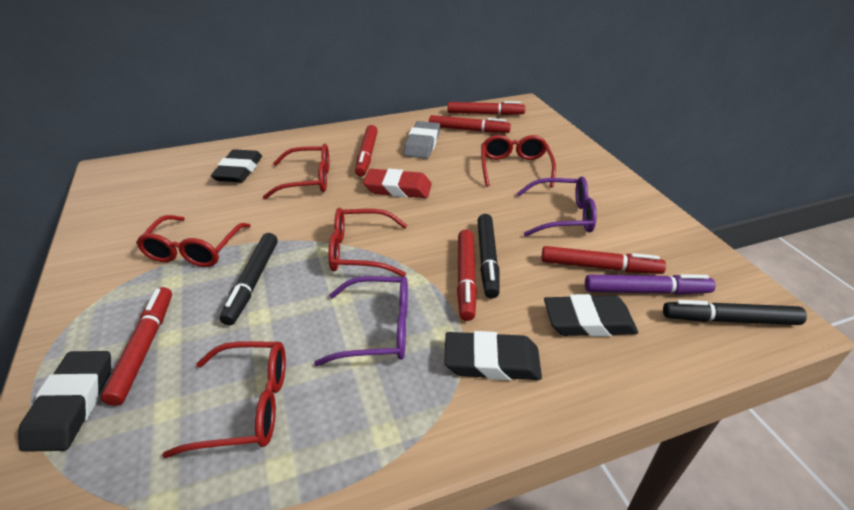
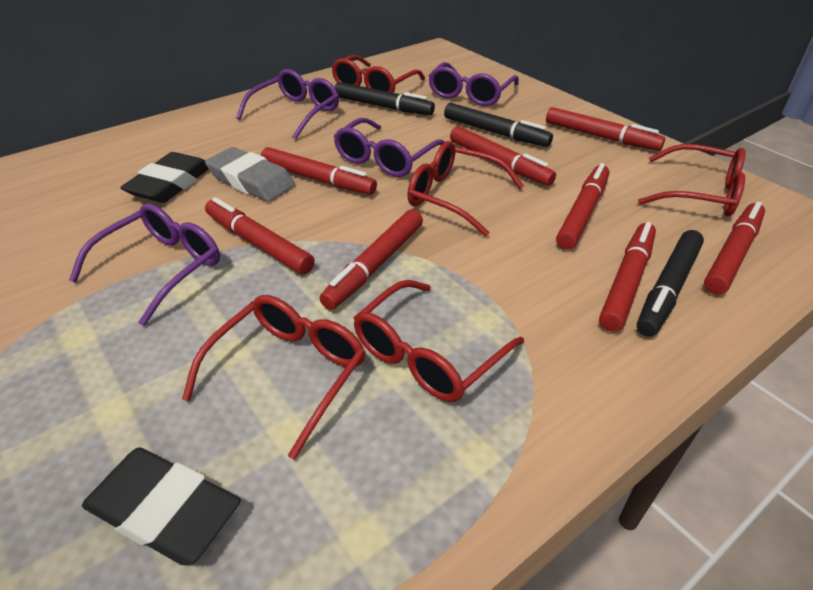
black eraser: [18,351,111,452] [211,149,262,182] [444,331,542,380] [544,294,638,337] = 4 -> [82,447,241,565] [120,152,208,203] = 2
purple glasses: [314,276,408,366] [517,177,597,237] = 2 -> [69,203,220,326] [236,69,339,139] [334,118,445,177] [429,62,519,106] = 4
purple marker: [585,274,716,295] = 1 -> none = 0
red eraser: [363,169,432,198] = 1 -> none = 0
red marker: [101,287,172,406] [355,125,378,177] [429,115,511,133] [448,101,525,115] [457,229,477,321] [541,246,666,274] = 6 -> [205,197,315,275] [261,147,377,195] [320,209,423,310] [450,126,556,186] [546,107,665,151] [556,163,609,250] [599,222,656,332] [704,201,765,295] = 8

